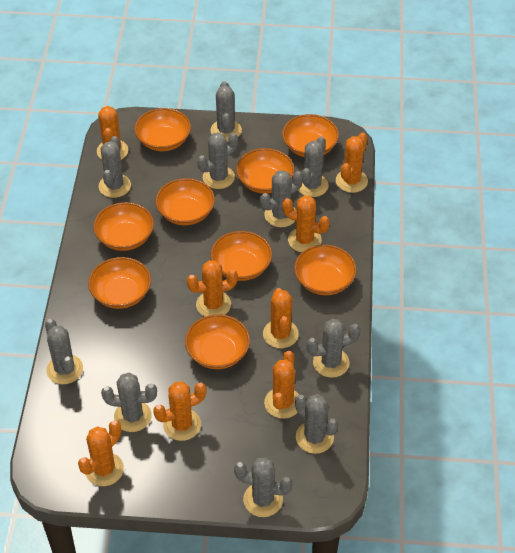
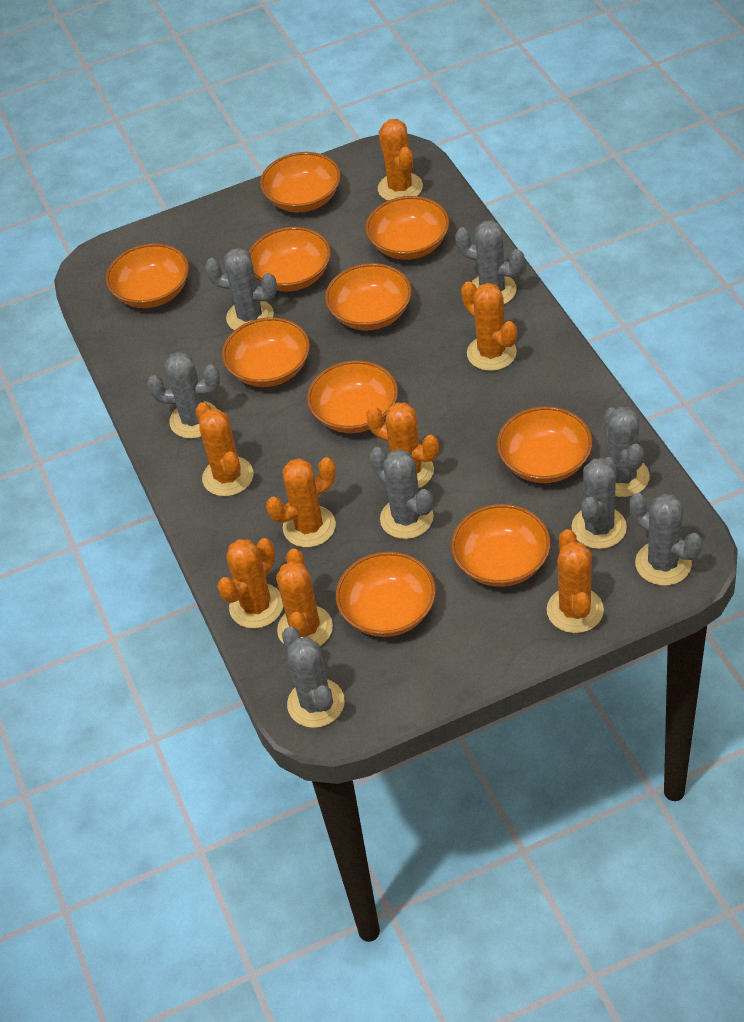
grey cactus: [45,319,83,384] [99,136,131,198] [101,373,157,432] [197,132,238,189] [210,81,242,141] [234,457,293,517] [260,170,303,227] [295,394,338,454] [298,136,328,197] [306,319,360,378] = 10 -> [147,352,220,439] [205,248,277,330] [282,627,345,728] [370,447,433,539] [455,221,525,304] [571,457,627,549] [604,407,649,497] [630,493,703,586] = 8
orange bowl: [88,257,151,309] [93,202,154,251] [134,108,191,151] [156,178,215,225] [185,314,250,369] [210,231,272,281] [236,148,294,194] [282,114,339,157] [294,245,357,295] = 9 -> [106,243,189,308] [222,317,310,387] [249,227,331,291] [260,152,341,212] [307,361,398,433] [325,263,412,330] [336,552,436,637] [365,196,449,260] [451,504,551,587] [497,406,592,483] = 10

